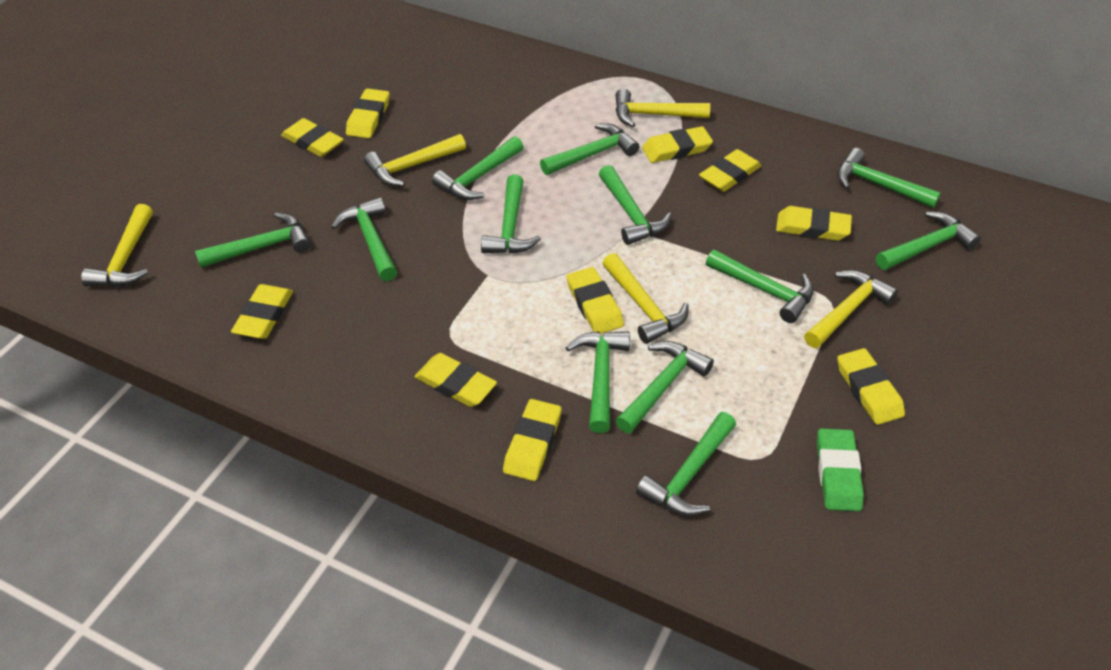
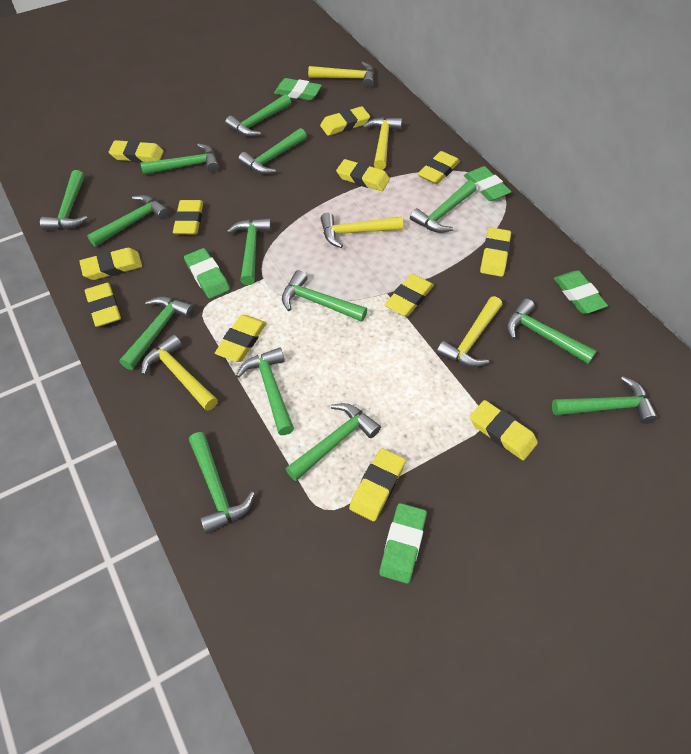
green eraser: [817,428,864,511] = 1 -> [184,248,230,299] [274,78,322,100] [379,503,427,584] [464,166,512,201] [554,270,608,314] = 5
green hammer: [195,213,311,268] [331,197,397,281] [432,136,524,200] [481,174,541,254] [540,124,639,175] [565,331,630,433] [599,165,672,245] [615,341,714,434] [636,412,736,516] [706,250,814,323] [837,148,941,208] [876,212,981,270] = 12 -> [40,170,88,230] [87,195,169,247] [120,296,194,370] [141,143,219,175] [189,432,255,534] [225,94,291,137] [227,218,272,285] [236,347,294,435] [238,128,307,174] [282,270,367,322] [286,403,381,481] [410,180,477,233] [506,299,597,364] [552,376,658,424] = 14
yellow eraser: [231,284,293,339] [281,118,344,157] [346,88,390,138] [415,353,497,407] [503,399,561,481] [567,267,624,334] [642,126,713,163] [699,149,761,192] [776,206,852,241] [837,348,905,425] = 10 -> [79,248,142,280] [85,283,121,327] [109,140,164,163] [173,200,203,235] [215,315,266,362] [320,106,370,136] [336,159,390,191] [349,448,406,521] [385,274,434,317] [418,151,460,185] [470,400,538,460] [480,227,511,277] = 12

